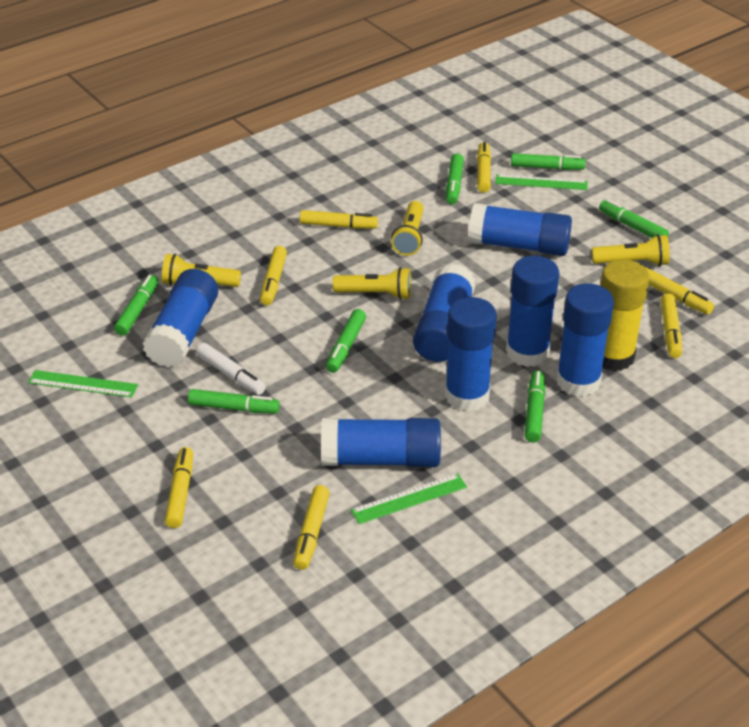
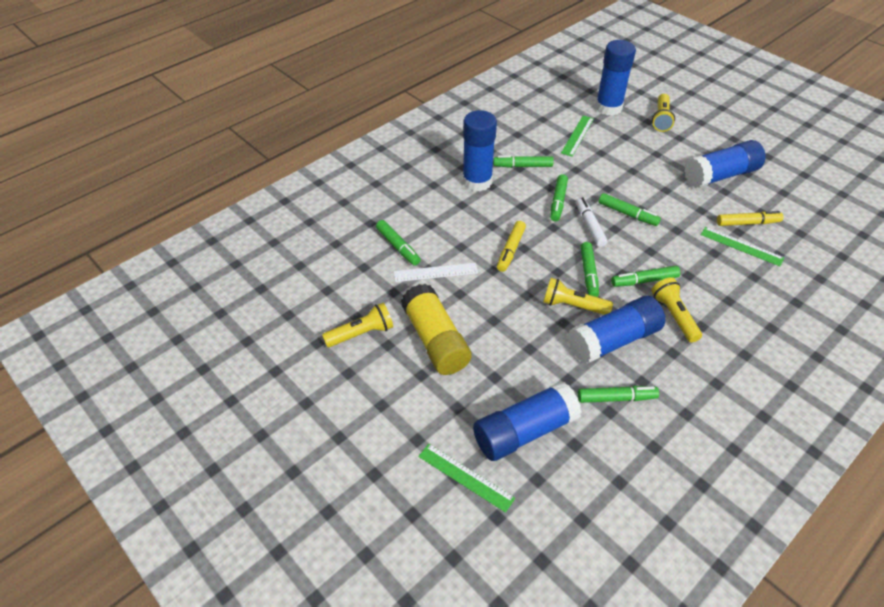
blue glue stick: [143,269,218,368] [321,418,441,467] [413,264,475,362] [445,297,497,411] [468,203,572,256] [506,256,560,367] [556,283,614,397] = 7 -> [462,110,497,191] [473,381,582,461] [568,296,666,364] [595,40,636,116] [684,140,766,188] = 5
white ruler: none = 0 -> [394,263,478,282] = 1
yellow marker: [165,447,193,528] [260,246,287,305] [293,485,330,570] [300,210,378,229] [477,142,491,193] [645,267,714,315] [660,294,682,358] = 7 -> [497,221,526,272] [717,211,783,226] = 2

